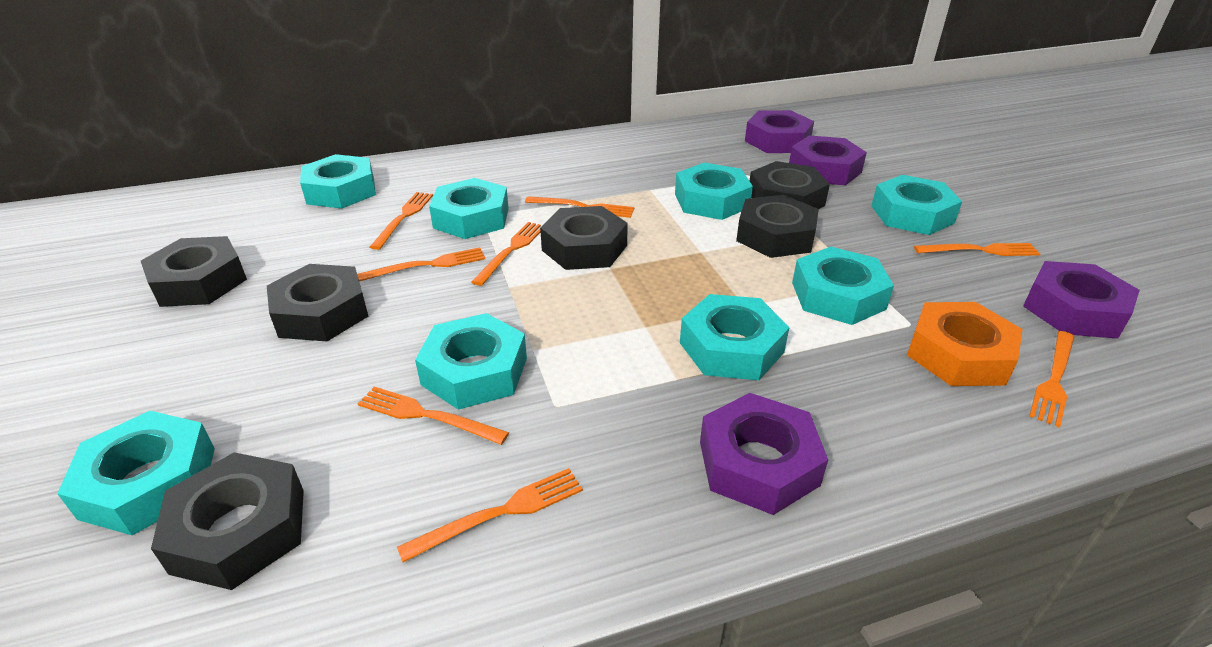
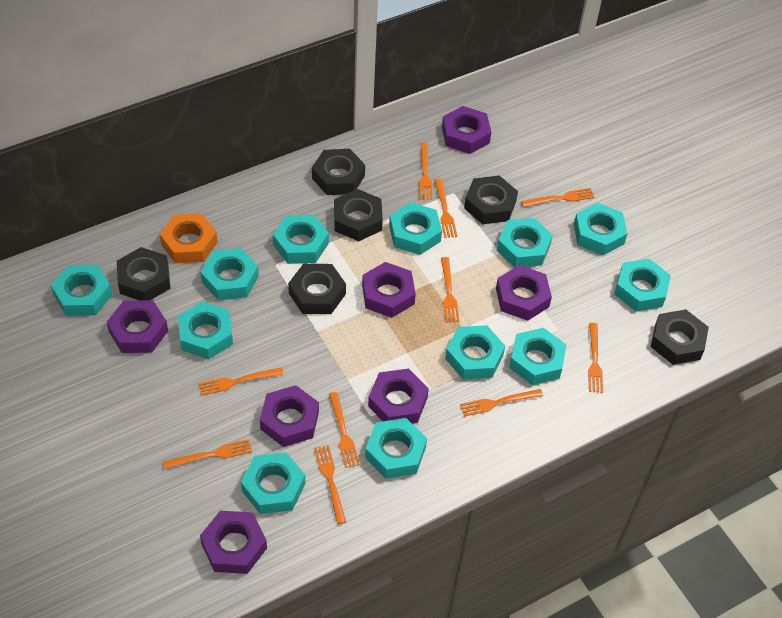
orange fork: [357,247,485,282] [358,387,509,445] [370,192,433,250] [397,468,583,562] [472,222,543,286] [525,196,634,218] [914,243,1040,256] [1029,331,1074,428] = 8 -> [163,439,252,469] [199,367,284,396] [314,445,346,524] [329,392,360,468] [419,143,432,200] [434,178,457,238] [441,257,459,322] [460,389,543,417] [521,188,594,207] [588,323,603,393] = 10
purple nut: [700,393,828,515] [745,110,814,153] [789,136,867,185] [1023,261,1140,339] = 4 -> [107,300,168,353] [200,511,267,574] [260,385,319,447] [362,262,416,318] [368,369,429,423] [442,106,491,154] [496,265,552,321] = 7
turquoise nut: [57,411,215,535] [300,154,376,209] [415,313,527,410] [429,178,509,239] [675,163,753,220] [680,294,789,380] [792,247,894,325] [871,175,962,235] = 8 -> [51,265,112,316] [178,301,233,359] [201,248,259,301] [241,452,305,514] [273,215,329,264] [365,418,427,479] [389,202,442,255] [445,325,505,379] [497,218,553,268] [509,328,567,385] [574,203,628,255] [614,259,671,311] = 12

